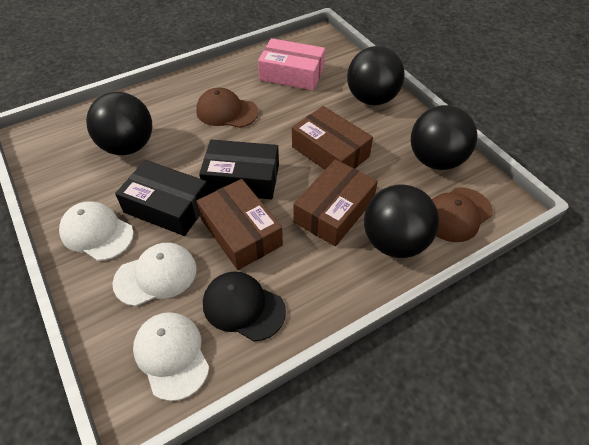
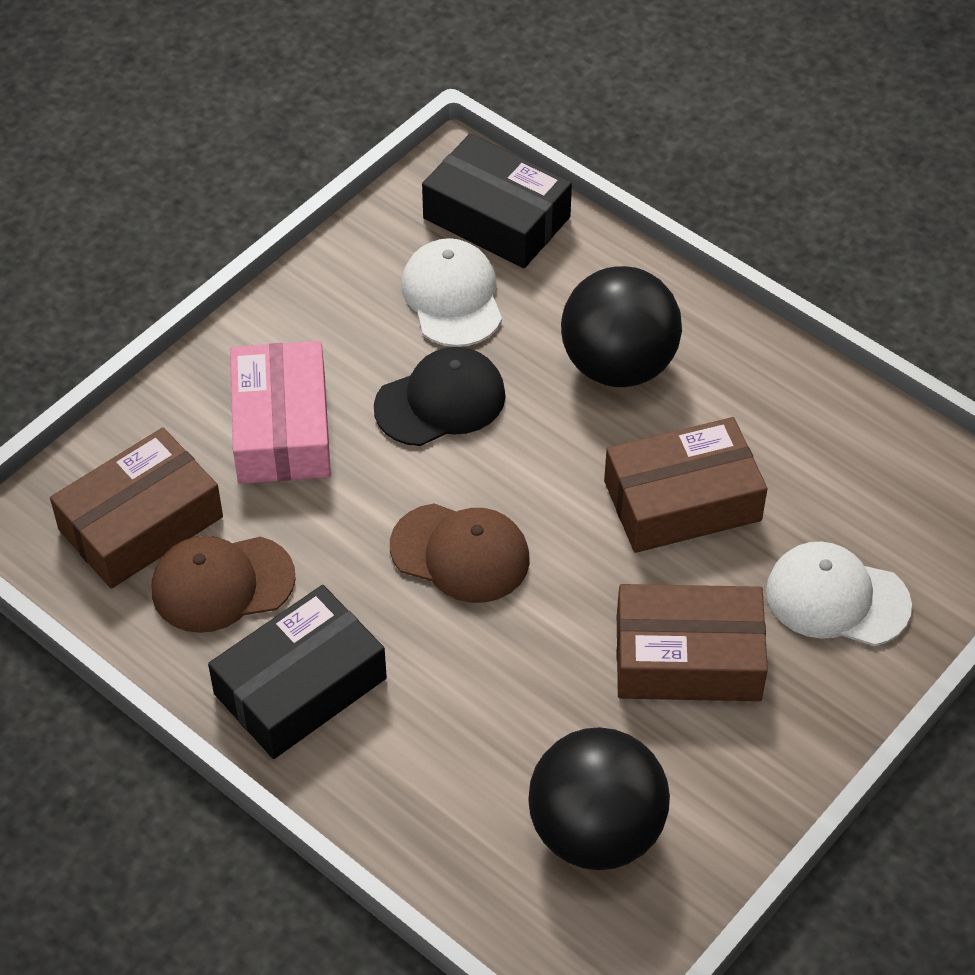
black ball: [86,92,152,155] [347,46,405,105] [364,184,439,258] [411,105,477,170] = 4 -> [528,727,670,870] [561,266,682,387] = 2
white cap: [59,201,134,261] [112,242,197,306] [133,312,209,401] = 3 -> [401,238,502,347] [766,541,912,646] = 2

